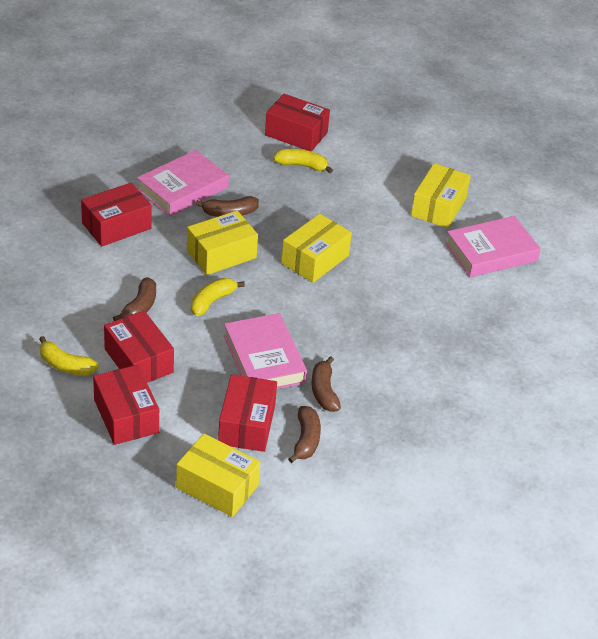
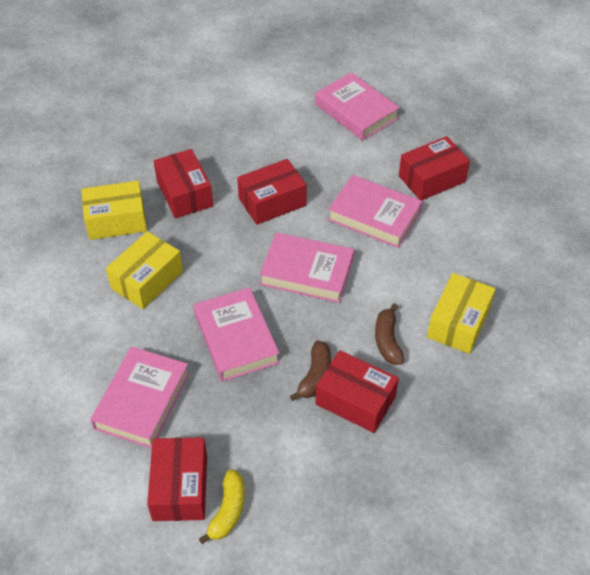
brown banana: [113,277,156,321] [195,196,259,217] [288,406,321,463] [312,356,341,412] = 4 -> [290,340,331,401] [375,303,404,365] = 2
pink book: [137,150,229,217] [224,313,307,389] [445,216,541,277] = 3 -> [90,346,190,449] [194,287,280,382] [259,232,354,303] [315,72,400,141] [328,175,423,248] = 5
yellow banana: [39,336,99,376] [191,278,245,316] [273,149,333,173] = 3 -> [199,469,245,544] = 1
yellow box: [176,434,260,517] [187,211,258,275] [281,214,352,283] [411,163,471,228] = 4 -> [81,181,147,240] [106,231,183,309] [427,273,496,354] = 3

